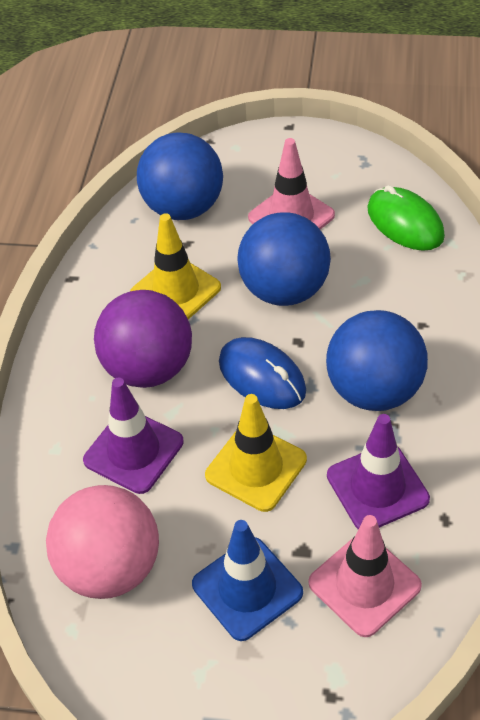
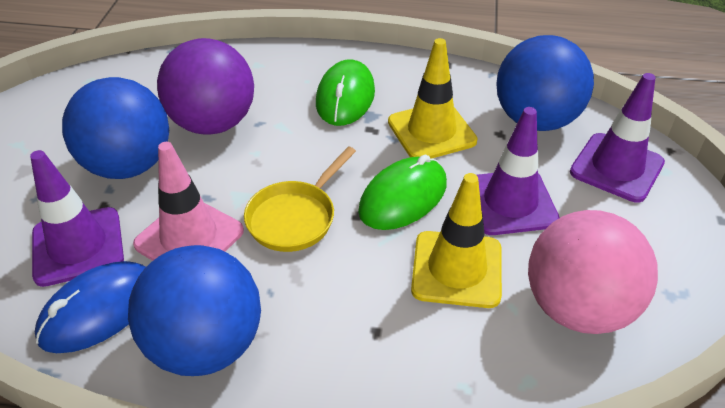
blue traffic cone: [192,520,303,641] = 1 -> none = 0
green mouse: [367,185,445,251] = 1 -> [316,59,375,126] [358,155,447,230] = 2
pink traffic cone: [248,138,335,229] [308,515,422,637] = 2 -> [133,142,244,261] = 1
purple traffic cone: [83,378,184,494] [327,414,430,529] = 2 -> [30,150,124,287] [477,107,559,235] [570,73,665,203] = 3
yellow pan: none = 0 -> [244,146,356,252] = 1

